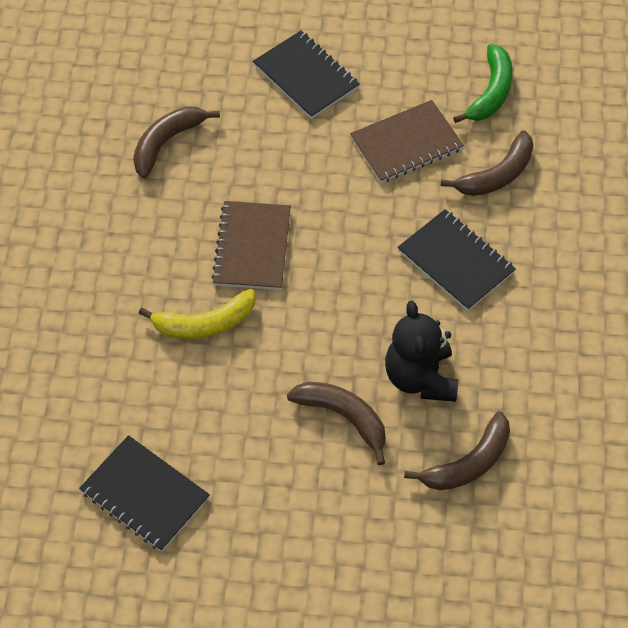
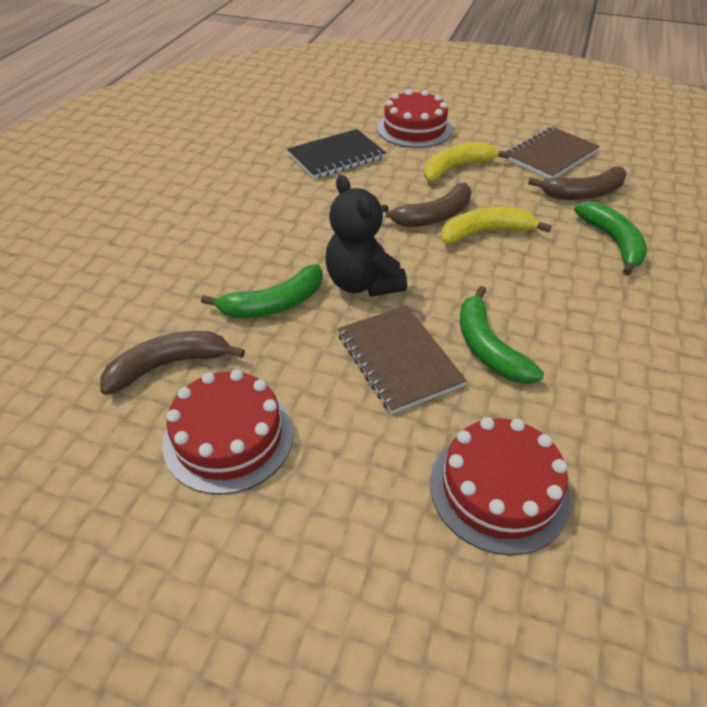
black notebook: [79,435,210,552] [253,31,360,119] [397,209,516,311] = 3 -> [287,129,386,179] = 1
brown banana: [133,106,220,178] [287,382,386,465] [404,412,510,490] [441,130,534,196] = 4 -> [100,331,245,395] [386,183,471,227] [528,166,627,200] = 3
green banana: [453,44,513,123] = 1 -> [201,264,323,318] [460,286,544,384] [574,201,647,276] = 3
red cake: none = 0 -> [162,369,294,495] [377,89,452,148] [430,417,571,555] = 3
yellow banana: [139,289,255,339] = 1 -> [424,142,510,181] [441,207,552,244] = 2

